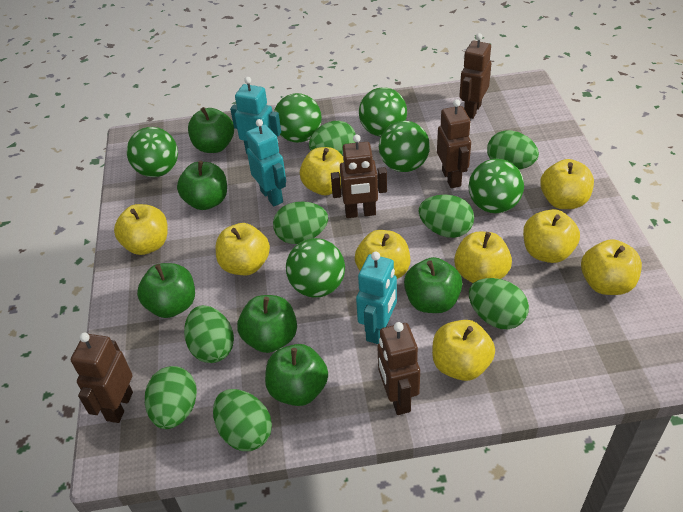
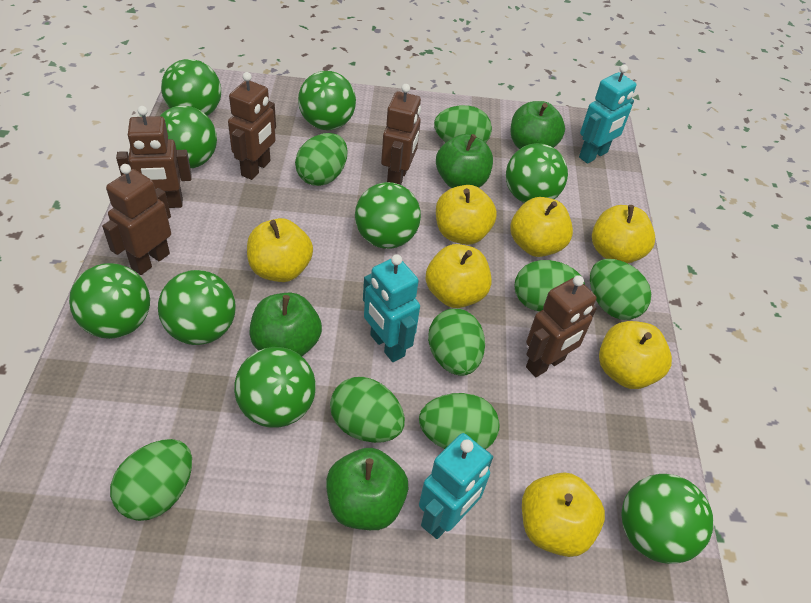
green apple: [137,263,195,318] [177,161,227,210] [188,107,234,153] [237,295,297,353] [265,344,328,406] [404,257,462,313] = 6 -> [249,293,322,356] [326,448,408,530] [436,134,493,188] [511,101,565,149] = 4
green ball: [127,127,178,177] [274,93,322,143] [286,238,345,297] [359,87,407,136] [379,121,430,172] [468,159,524,213] = 6 -> [69,263,150,339] [158,270,235,345] [160,106,217,168] [161,59,221,116] [234,347,316,428] [298,71,356,130] [355,182,421,249] [506,143,568,203] [621,474,713,564] = 9
yellow apple: [114,204,167,255] [216,223,270,275] [300,147,344,195] [355,230,410,279] [432,320,495,381] [454,232,512,283] [523,209,580,263] [540,159,594,209] [581,239,642,295] = 9 -> [247,218,313,282] [425,244,492,308] [436,185,497,245] [511,197,573,257] [522,472,605,557] [592,205,655,264] [599,321,672,389] = 7

